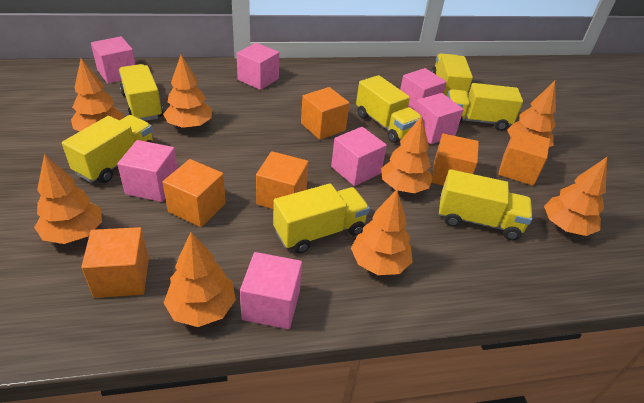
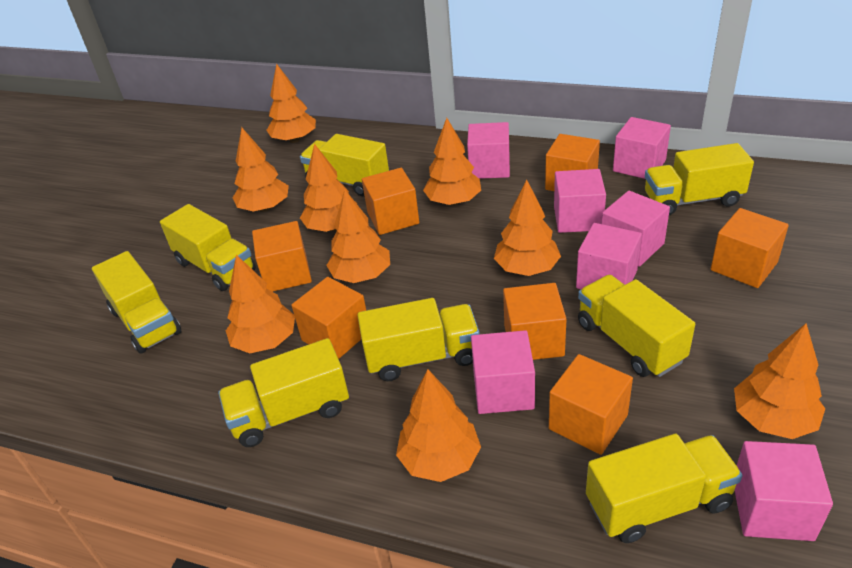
orange cube: [81,227,149,298] [163,159,226,227] [256,151,309,209] [301,87,349,140] [431,134,479,185] [498,129,550,186] = 6 -> [252,221,312,292] [291,277,366,359] [362,168,419,235] [503,283,567,360] [545,134,600,191] [549,354,633,455] [711,208,789,288] = 7
orange tree: [34,154,102,244] [71,58,124,131] [163,55,212,129] [164,232,236,327] [351,190,413,275] [381,116,433,193] [507,81,556,147] [544,157,607,236] = 8 -> [226,254,295,353] [233,127,289,212] [267,64,316,143] [300,144,357,232] [326,190,390,283] [396,369,481,482] [423,118,481,205] [494,180,561,276] [734,323,825,439] = 9
yellow truck: [62,115,153,183] [119,64,163,121] [273,184,370,254] [356,75,423,143] [431,54,473,96] [439,169,533,240] [447,83,523,131] = 7 -> [92,251,182,354] [160,204,256,291] [218,338,349,447] [300,134,389,196] [357,298,480,381] [578,275,695,377] [586,434,743,543] [645,143,754,215] = 8

